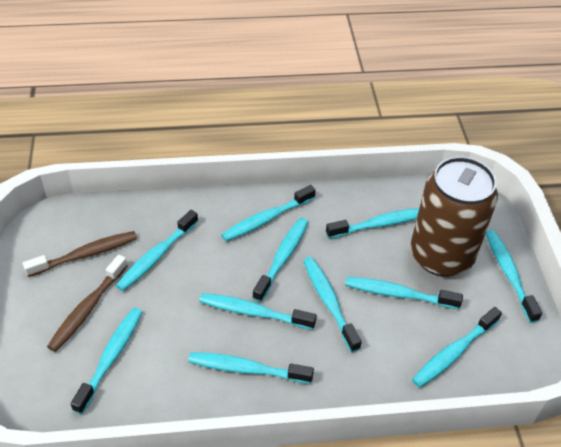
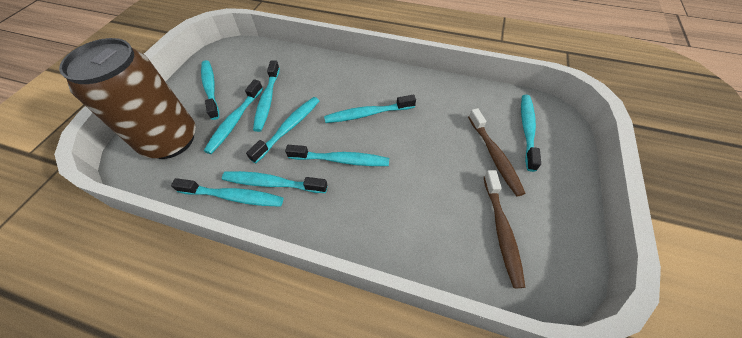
turquoise toothbrush: [71,308,142,414] [116,210,198,291] [188,352,314,384] [199,293,317,330] [221,185,316,241] [252,218,308,302] [303,257,362,352] [326,208,419,239] [345,277,463,309] [412,307,502,388] [486,230,542,323] = 11 -> [171,178,284,207] [201,60,219,120] [204,79,263,154] [222,171,327,193] [246,97,319,163] [253,61,280,132] [285,145,389,166] [324,95,416,123] [521,95,541,172] = 9

